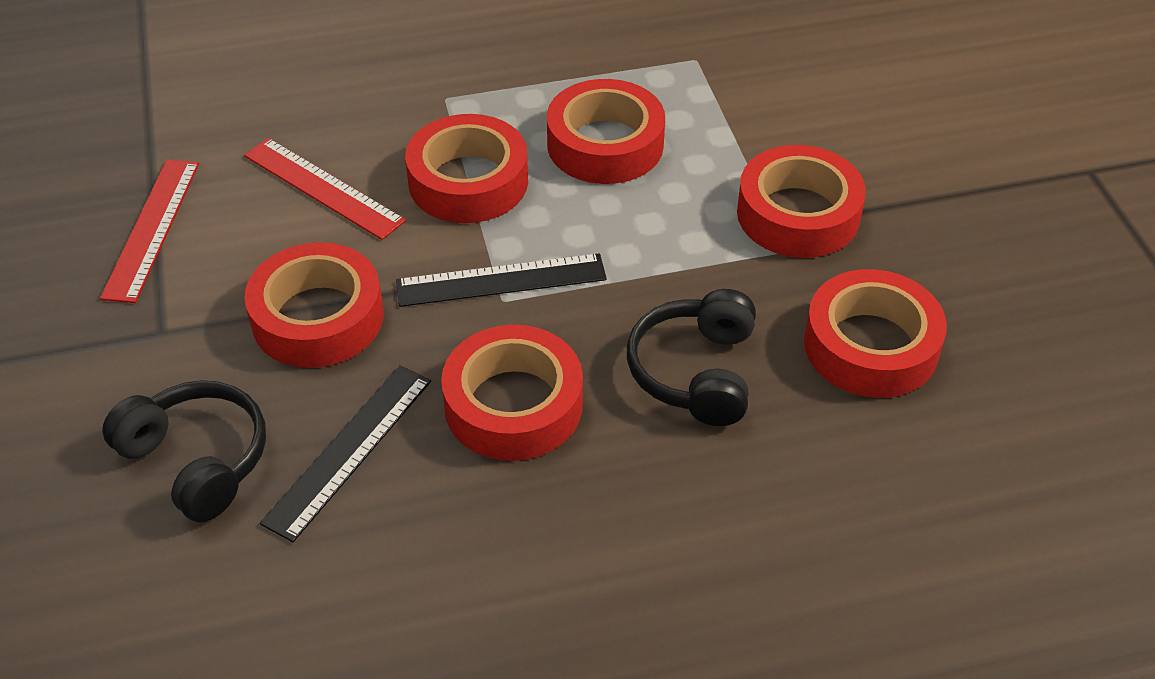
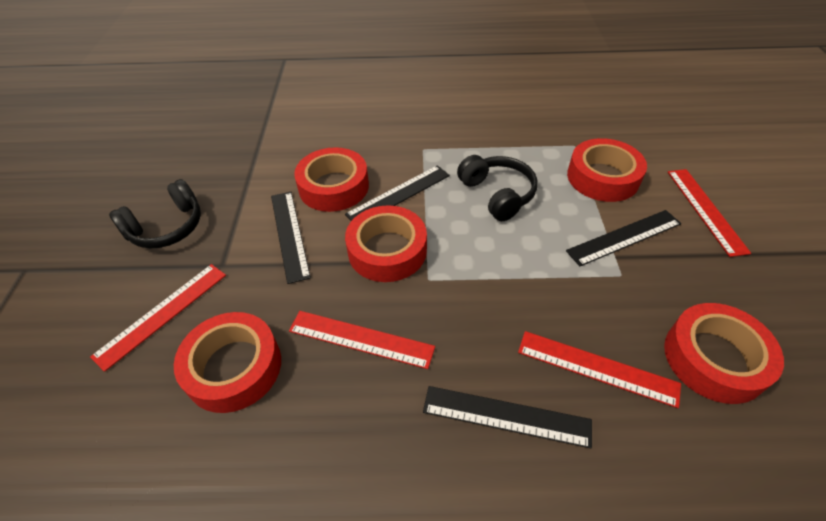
black ruler: [260,365,431,542] [396,253,607,307] = 2 -> [271,192,311,284] [345,165,450,221] [423,386,592,448] [566,210,681,266] = 4
red ruler: [100,159,199,303] [244,138,406,240] = 2 -> [90,264,226,372] [289,311,435,369] [518,331,681,408] [668,169,751,257] = 4
red tape: [244,242,384,368] [405,114,528,223] [441,325,583,461] [547,79,665,184] [737,145,866,258] [804,269,947,398] = 6 -> [174,312,281,413] [294,147,369,212] [345,205,427,282] [567,138,647,202] [664,303,784,404] = 5

